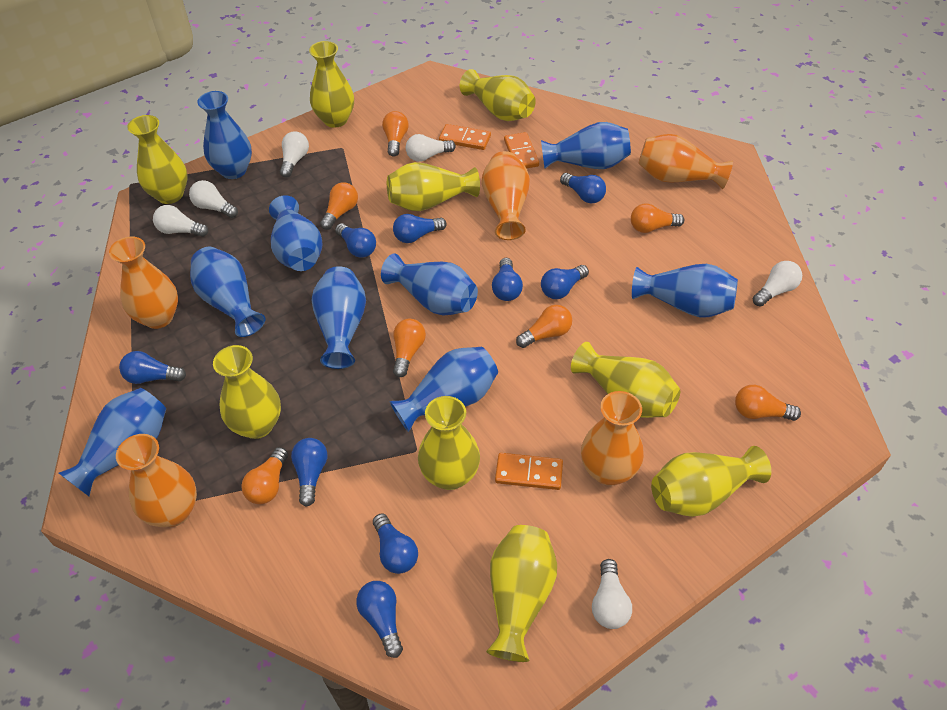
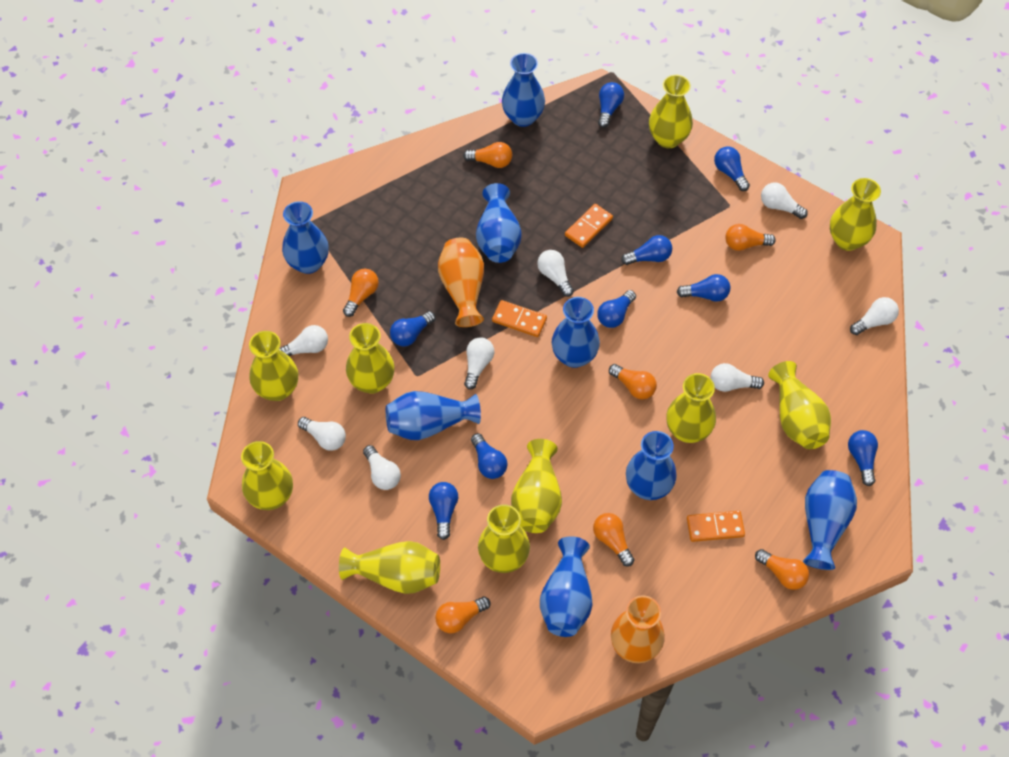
blue vase: [59,388,166,496] [190,247,266,337] [197,91,252,179] [269,195,322,271] [312,266,366,369] [381,253,478,316] [389,347,498,432] [541,122,631,169] [632,264,738,317] = 9 -> [282,201,329,274] [386,391,481,440] [476,183,522,263] [502,53,545,127] [540,536,593,637] [552,297,600,368] [626,431,677,500] [803,470,857,570] = 8
orange vase: [109,237,178,329] [116,434,197,527] [482,151,530,240] [581,391,644,486] [638,134,733,189] = 5 -> [438,238,484,327] [611,595,665,663] = 2
white light bulb: [153,205,208,237] [189,180,238,218] [280,131,309,178] [406,134,456,162] [592,559,632,629] [753,261,802,307] = 6 -> [279,325,328,356] [298,417,346,451] [363,445,401,490] [464,338,494,390] [537,250,574,297] [711,363,764,392] [761,182,808,219] [850,297,899,335] = 8
yellow vase: [127,115,188,204] [213,345,281,439] [309,41,354,128] [387,162,480,211] [418,396,480,490] [460,69,536,121] [486,525,557,662] [571,342,680,418] [651,446,771,517] = 9 -> [241,441,293,510] [249,331,298,401] [339,541,440,594] [346,323,395,394] [478,504,530,573] [511,439,562,533] [649,75,693,148] [666,373,716,443] [768,361,831,449] [830,178,881,251] = 10

